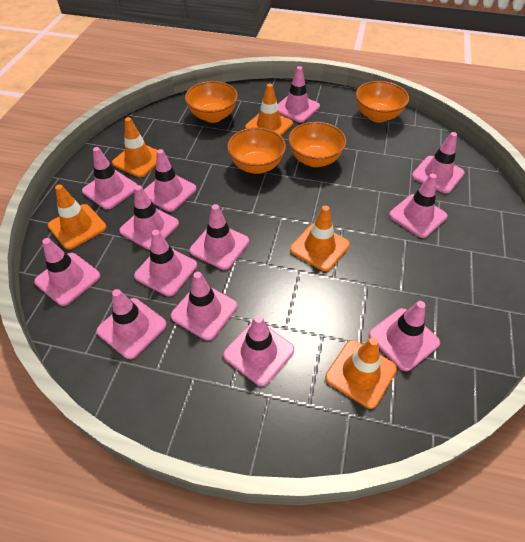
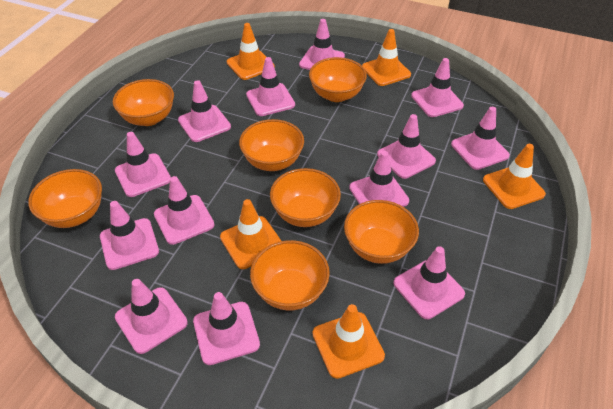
orange bowl: [185,81,238,123] [227,127,286,174] [288,122,346,167] [356,81,409,122] = 4 -> [28,169,102,228] [113,79,174,126] [239,119,304,171] [250,240,330,311] [270,168,341,227] [309,57,367,102] [344,200,419,264] = 7

